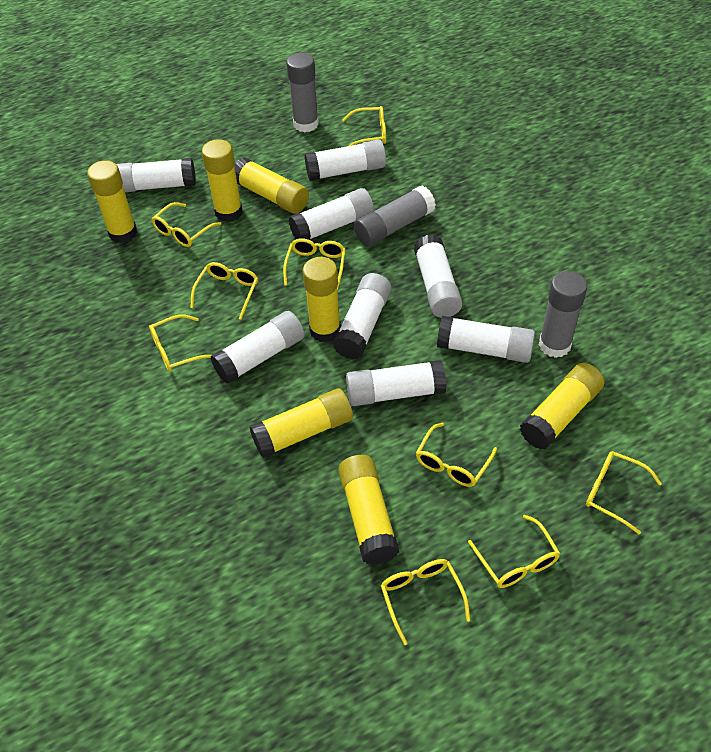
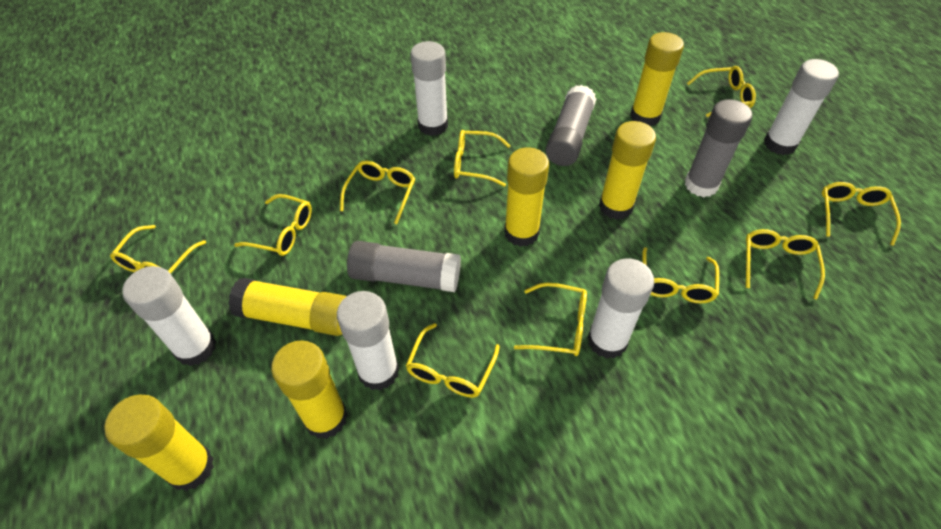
white glue stick: [116,158,196,192] [211,311,304,384] [289,188,374,240] [304,140,386,181] [333,273,391,359] [346,360,446,406] [414,234,463,318] [437,316,535,363] = 8 -> [122,266,216,366] [337,291,399,391] [410,41,448,136] [588,258,654,359] [764,59,839,155] = 5
yellow glasses: [149,314,211,372] [152,202,221,247] [190,262,258,320] [283,238,346,290] [342,106,386,146] [381,559,470,645] [416,422,497,487] [468,515,560,588] [586,451,662,534] = 9 -> [110,225,206,274] [234,194,312,256] [340,160,415,224] [406,323,500,398] [454,130,510,187] [514,283,587,356] [642,247,719,303] [687,66,756,117] [746,229,825,300] [822,182,901,246] = 10
yellow glue stick: [87,160,137,243] [202,139,243,222] [234,157,309,214] [250,389,353,458] [303,257,341,342] [338,455,399,565] [520,363,604,449] = 7 -> [104,394,214,491] [228,278,346,336] [271,340,348,439] [504,147,549,247] [599,121,656,220] [630,32,684,126] = 6

